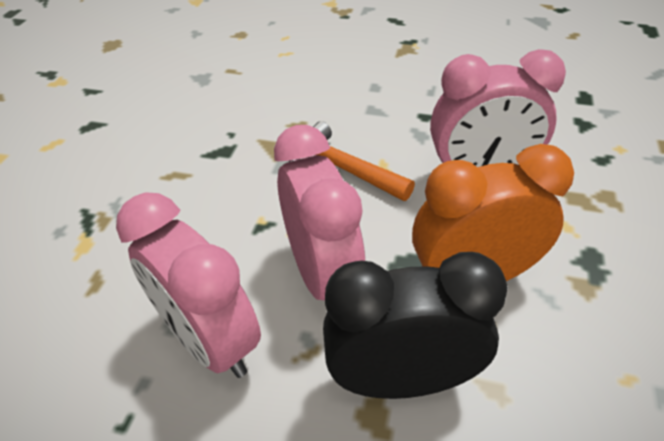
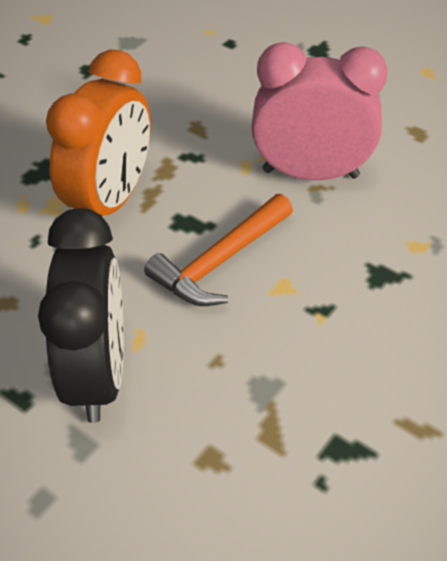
pink clock: [116,192,261,378] [274,125,365,300] [430,49,566,167] = 3 -> [252,42,388,180] = 1

